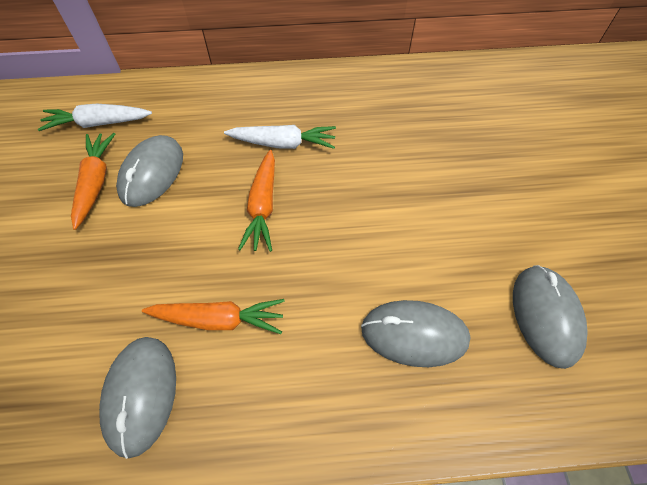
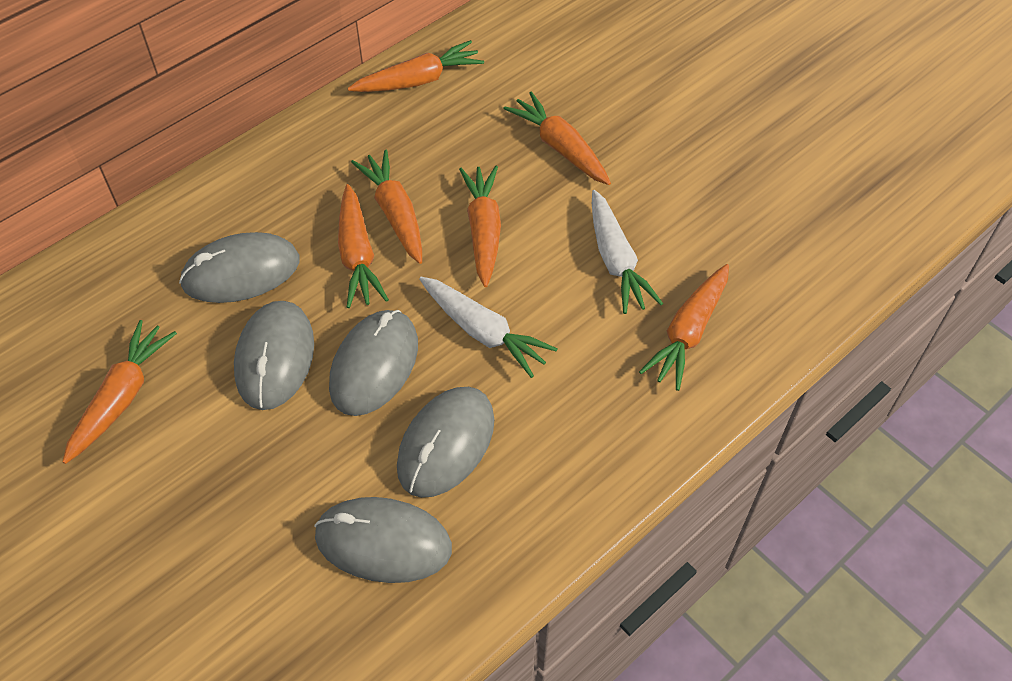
grey mouse: [99,337,176,459] [116,135,183,207] [361,300,471,367] [513,265,588,369] = 4 -> [179,232,300,303] [234,301,314,410] [314,497,452,583] [329,310,418,416] [397,387,494,498] = 5
orange carrot: [71,133,115,230] [142,299,285,334] [238,150,275,252] = 3 -> [62,320,177,464] [338,184,389,308] [348,40,484,92] [351,150,422,264] [459,166,501,287] [503,91,611,185] [639,264,729,391] = 7

